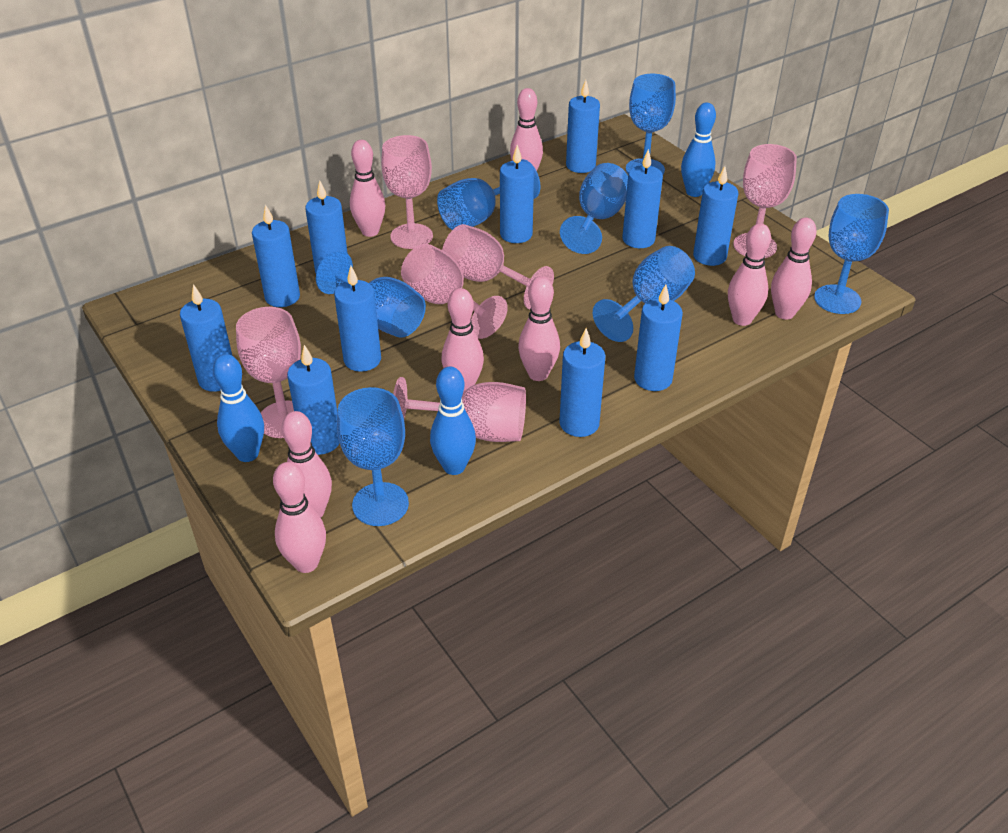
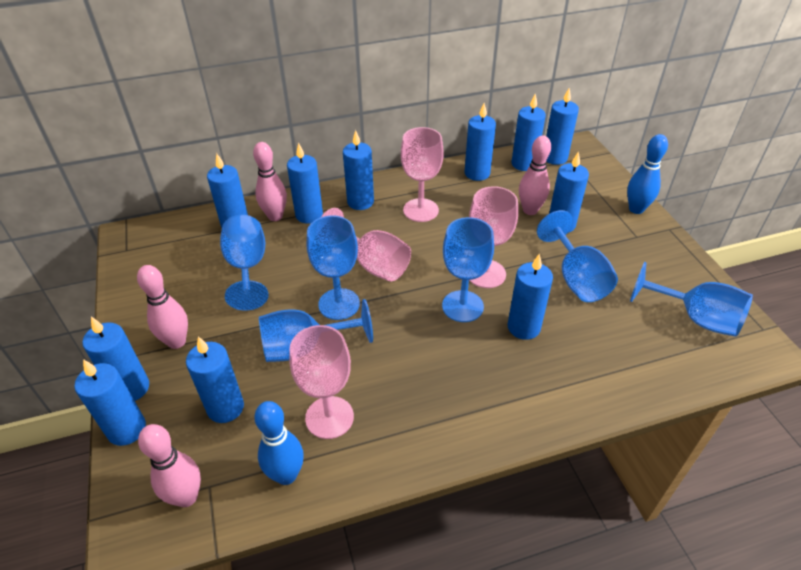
blue bowling pin: [213,354,264,462] [430,367,476,475] [681,103,716,197] = 3 -> [254,401,304,485] [627,134,668,214] = 2
blue goblet: [316,251,426,338] [337,387,409,526] [437,159,540,230] [560,163,628,254] [593,246,695,342] [626,74,676,174] [814,194,889,314] = 7 -> [220,215,269,311] [259,299,373,362] [307,215,360,320] [442,217,494,322] [537,210,618,302] [630,262,753,337] = 6
pink bowling pin: [273,462,326,573] [282,411,332,518] [350,140,385,237] [442,288,484,393] [510,88,543,171] [518,276,560,381] [728,223,771,326] [771,218,817,320] = 8 -> [137,265,188,349] [138,424,201,507] [253,142,287,221] [519,136,551,215] = 4
pink goblet: [236,307,301,438] [381,135,433,249] [393,377,526,442] [401,244,508,339] [442,224,554,309] [733,144,797,258] = 6 -> [289,325,354,439] [321,208,411,282] [401,127,444,222] [469,186,518,288] = 4

